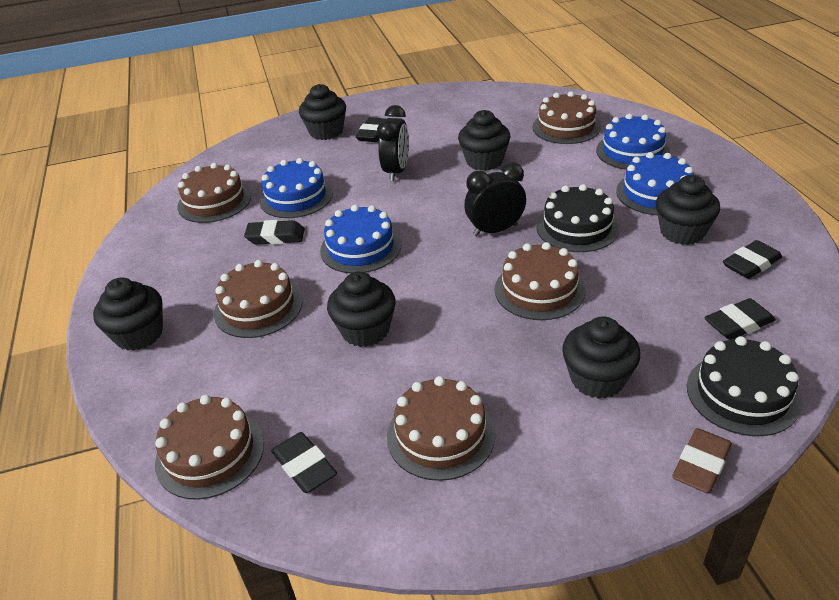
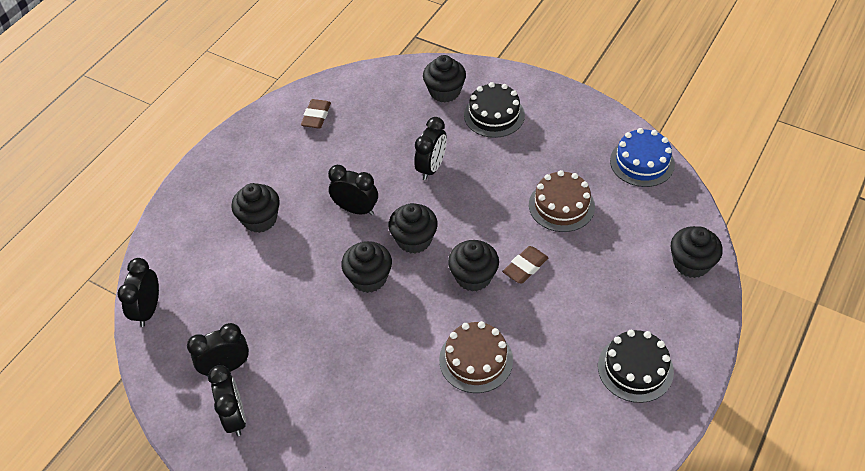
black clock: [377,105,409,181] [464,162,526,236] = 2 -> [117,258,159,327] [187,323,249,376] [208,365,246,436] [328,165,378,215] [414,117,447,180] = 5
black eraser: [244,220,305,244] [271,432,337,493] [355,117,385,142] [704,298,776,340] [723,240,782,279] = 5 -> none = 0
blue cake: [259,158,333,218] [320,205,401,273] [596,114,670,170] [616,152,693,215] = 4 -> [610,128,675,187] = 1
brown cake: [155,395,264,500] [177,163,251,223] [214,260,303,338] [387,376,495,481] [495,242,585,320] [532,92,601,144] = 6 -> [439,321,513,393] [529,170,595,232] = 2
brown eraser: [672,428,732,493] = 1 -> [301,99,331,129] [503,246,549,284] = 2

